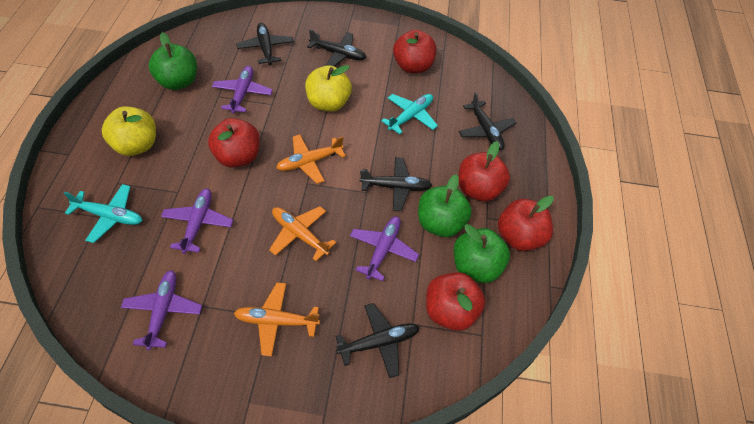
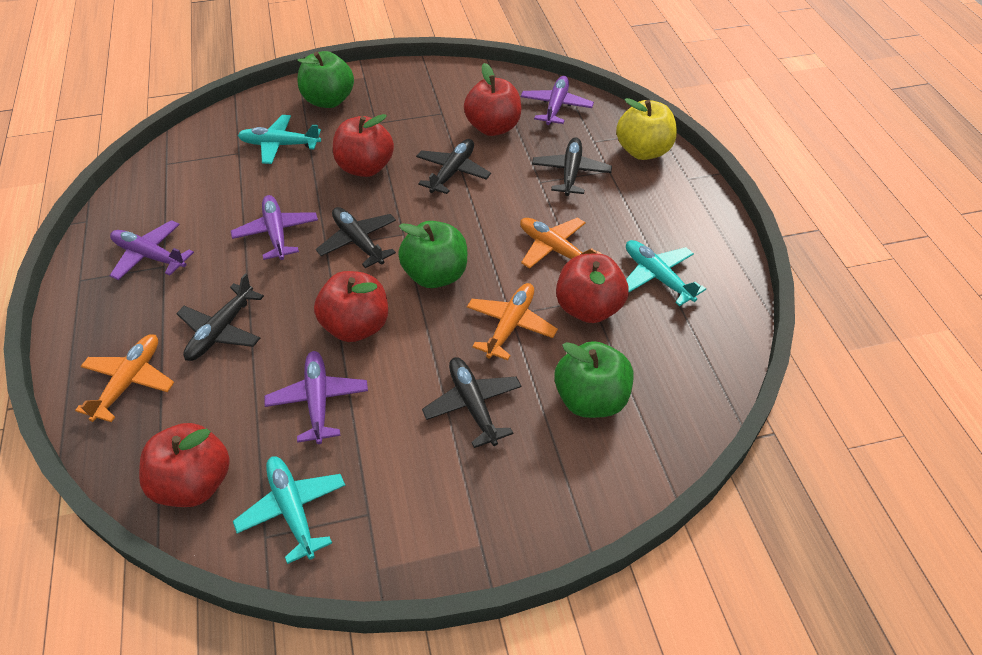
turquoise plane: [64,184,142,243] [381,94,438,134] = 2 -> [233,456,345,564] [238,115,321,164] [626,240,706,306] = 3
yellow apple: [102,106,156,156] [305,65,352,112] = 2 -> [616,98,677,160] = 1

